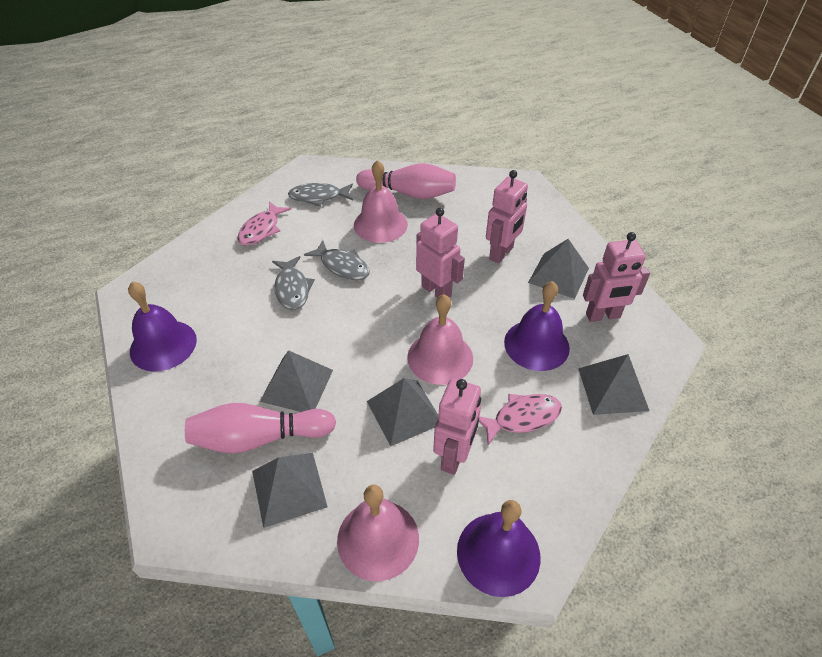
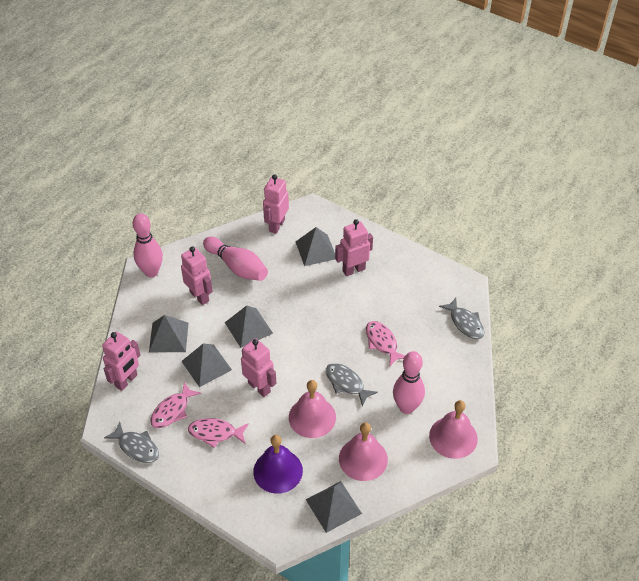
pink bowling pin: [185,403,336,454] [356,163,456,199] = 2 -> [133,213,163,277] [203,237,268,281] [393,351,425,414] = 3
pink fish: [238,201,291,246] [479,394,562,445] = 2 -> [150,382,201,428] [188,418,249,448] [366,321,405,366] = 3
pink robot: [416,208,465,298] [433,378,481,475] [486,170,528,264] [583,232,650,322] = 4 -> [102,331,141,391] [181,246,213,305] [241,338,276,397] [263,174,289,234] [335,219,373,276] = 5
purple bell: [128,282,197,372] [457,500,541,597] [504,281,570,371] = 3 -> [253,435,303,494] = 1

